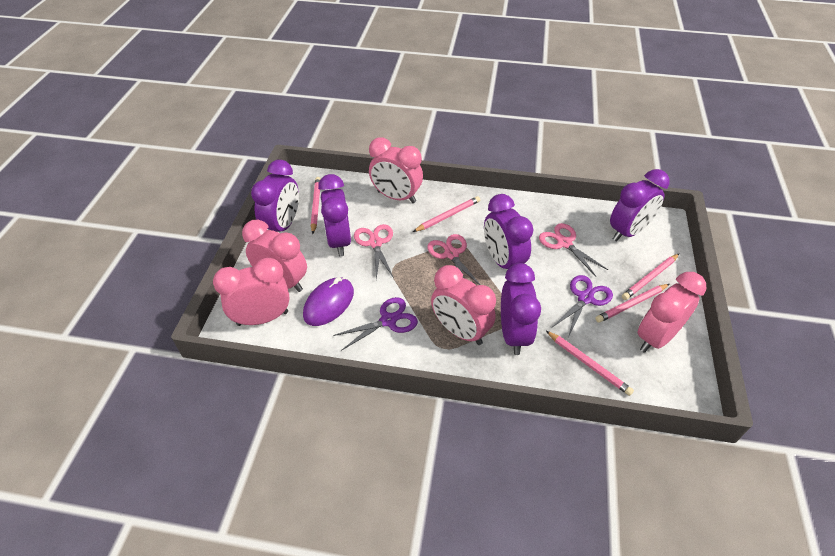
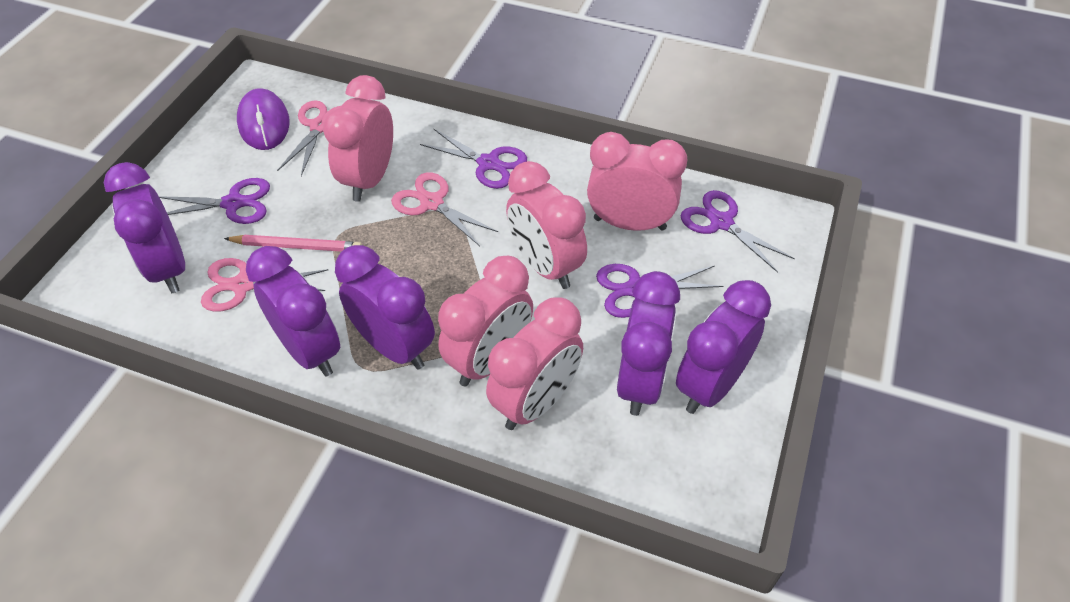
pink pencil: [311,177,321,234] [413,196,480,232] [546,331,634,396] [595,284,669,323] [622,254,679,300] = 5 -> [224,235,362,252] = 1
purple scissors: [333,297,418,351] [551,275,613,337] = 2 -> [159,178,270,224] [420,129,527,189] [596,264,723,318] [681,190,795,273] = 4

